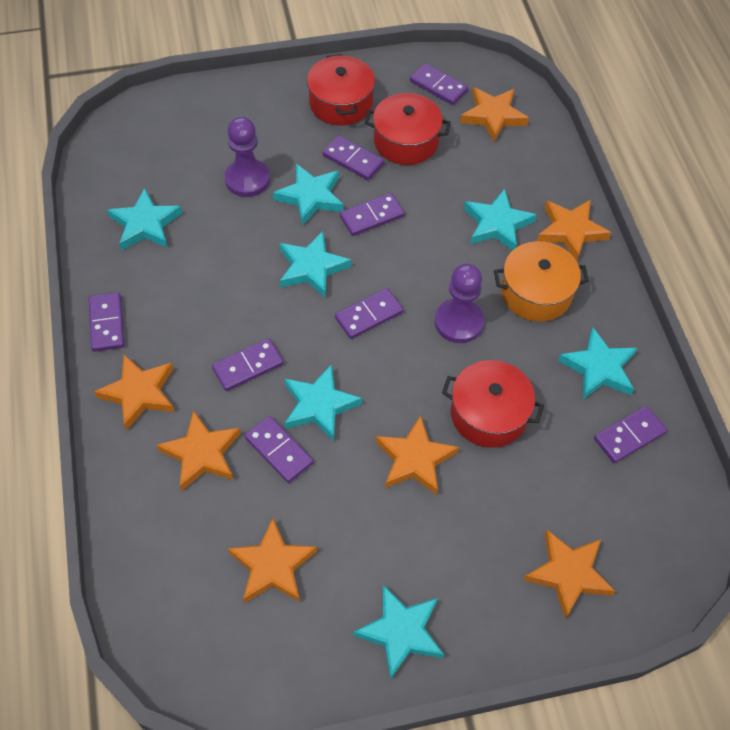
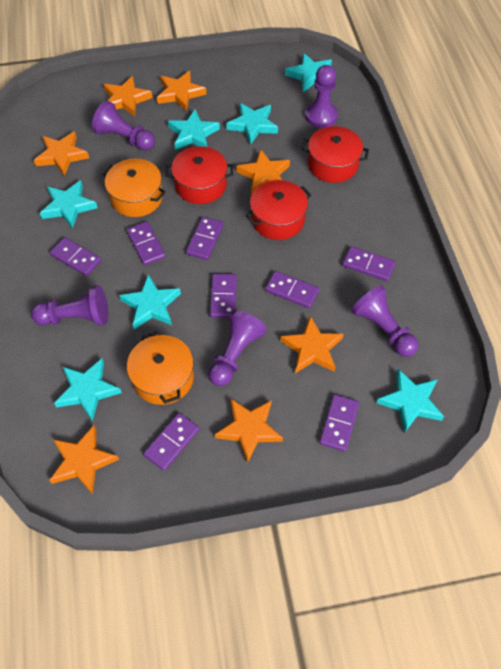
orange pot: [494,241,589,322] = 1 -> [102,159,166,217] [127,331,194,405] = 2
purple pawn: [225,117,270,197] [435,264,484,343] = 2 -> [31,285,108,326] [92,101,155,151] [208,310,267,386] [305,65,338,128] [351,285,418,357] = 5

